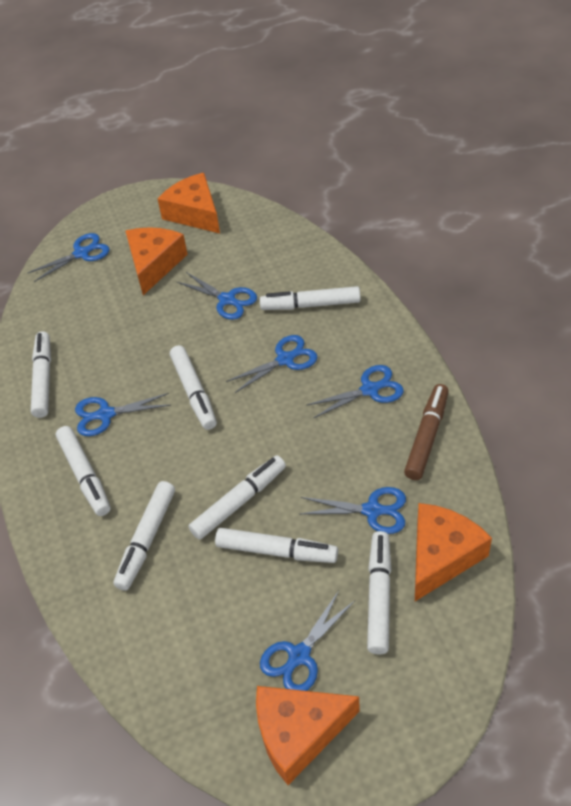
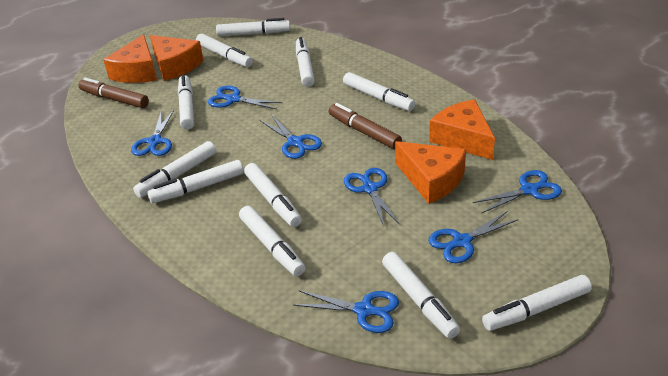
brown marker: [404,384,449,480] = 1 -> [78,78,149,108] [329,103,402,149] = 2
white marker: [31,331,51,418] [55,426,111,516] [113,481,175,591] [170,345,217,430] [189,455,286,540] [215,528,338,563] [260,286,361,310] [367,531,391,654] = 8 -> [133,141,216,198] [147,160,244,203] [178,74,194,130] [196,34,253,67] [216,18,290,36] [239,206,305,276] [244,163,302,227] [296,37,315,87] [343,72,415,111] [382,252,460,339] [482,275,592,331] = 11

